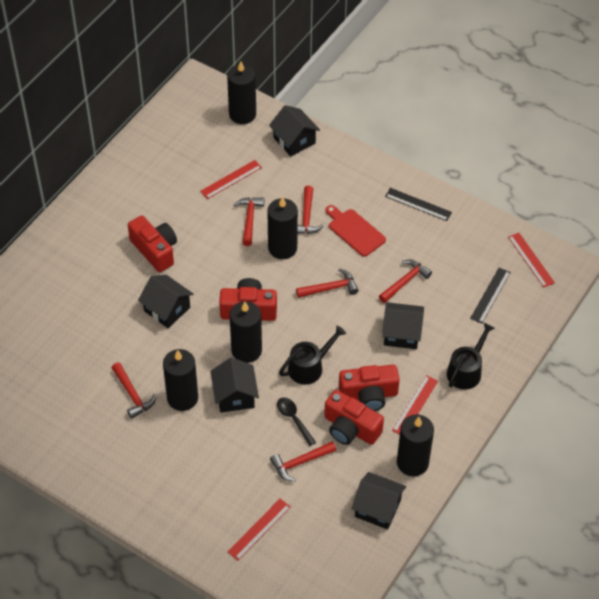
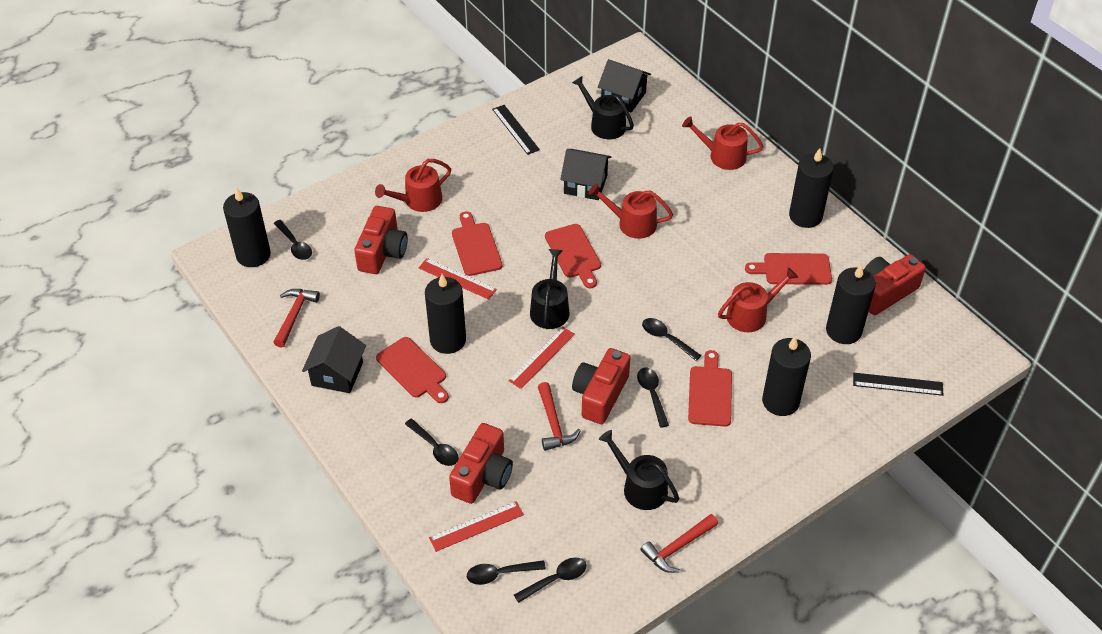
black house: [138,275,194,328] [210,358,259,412] [269,105,320,156] [352,472,406,530] [382,302,424,349] = 5 -> [302,326,366,393] [560,149,612,200] [598,59,651,113] = 3
black spoon: [277,397,316,446] = 1 -> [274,220,312,260] [405,419,459,466] [467,560,546,585] [514,557,586,603] [637,367,669,428] [642,318,702,361] = 6
black watering can: [279,325,346,385] [447,323,495,390] = 2 -> [530,249,569,329] [572,76,634,139] [599,430,679,510] = 3
red cutting board: [325,205,386,257] = 1 -> [376,337,449,403] [452,211,502,276] [545,224,601,288] [688,350,732,427] [745,253,832,285] = 5
red hammer: [112,362,156,419] [233,197,264,246] [270,441,336,482] [296,269,358,298] [297,186,324,234] [379,259,432,303] = 6 -> [273,289,320,348] [538,382,581,451] [640,514,718,573] = 3
red ruler: [200,160,262,199] [227,499,291,560] [392,375,438,434] [508,233,555,287] = 4 -> [419,258,497,300] [429,501,524,552] [509,327,575,389] = 3
red watering can: none = 0 -> [375,159,451,212] [588,183,673,239] [682,116,764,170] [718,267,798,332] = 4

